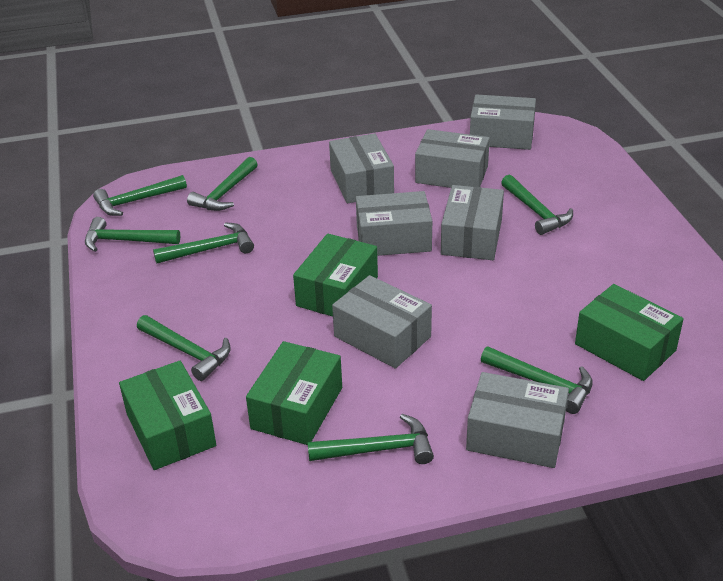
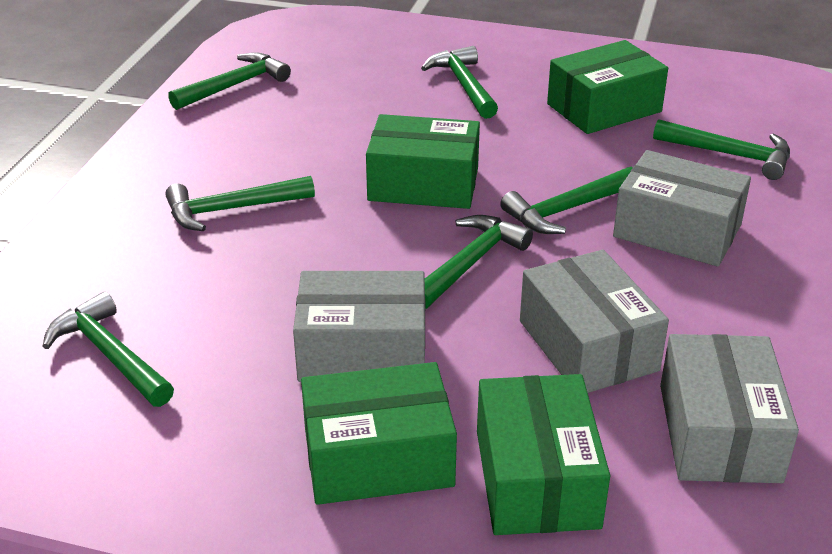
green hammer: [85,217,180,252] [93,175,187,216] [137,315,231,381] [153,222,254,264] [187,157,258,211] [307,414,434,464] [481,346,593,414] [501,175,573,235] = 8 -> [42,291,174,407] [165,176,315,231] [168,52,291,110] [421,46,498,119] [425,215,533,309] [500,167,633,234] [653,119,790,180] = 7
grey box: [329,133,394,204] [332,275,432,369] [356,191,432,256] [415,129,490,188] [441,185,504,260] [466,372,569,468] [470,94,536,150] = 7 -> [293,271,425,382] [520,250,669,393] [613,150,751,267] [660,334,799,483] = 4

